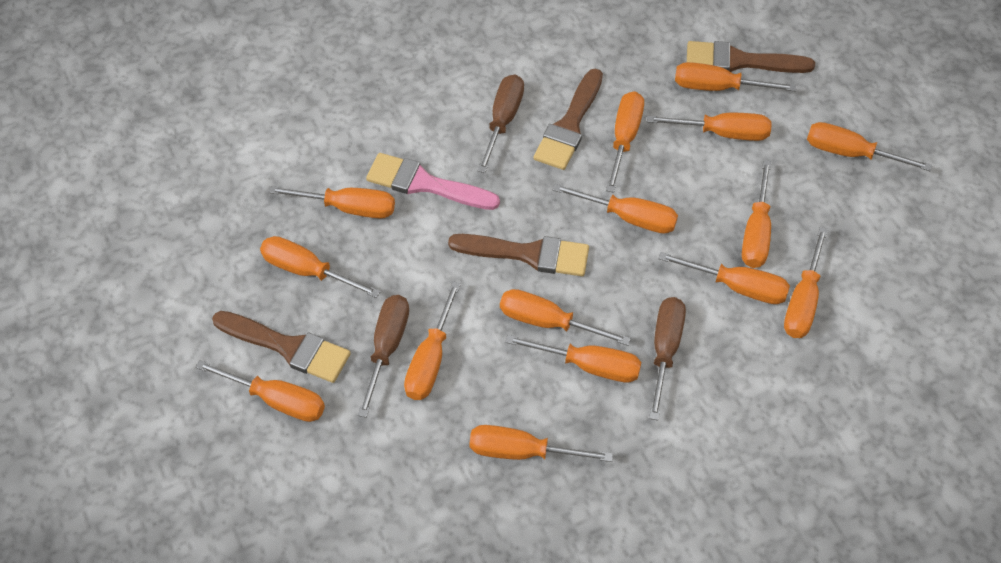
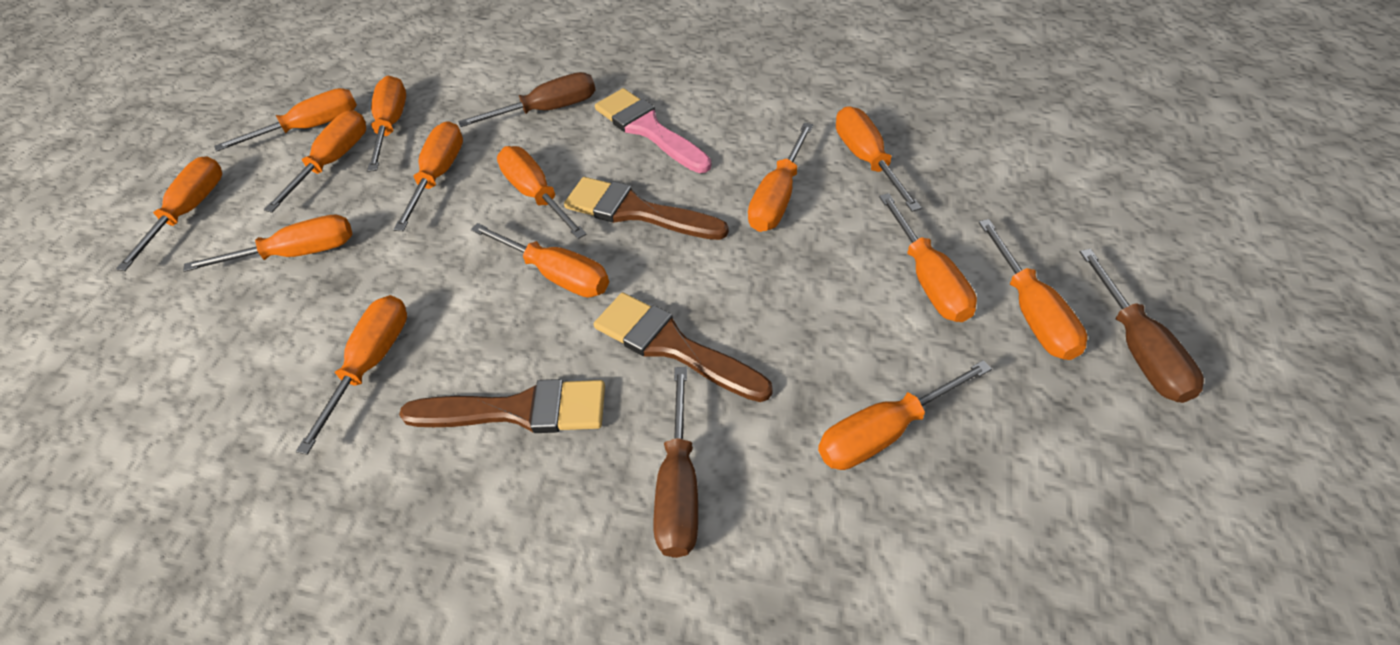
brown brush: [212,311,351,383] [448,234,589,276] [533,69,603,170] [687,41,815,73] = 4 -> [399,379,605,433] [564,177,729,240] [594,293,773,402] = 3
orange screwdriver: [195,360,325,422] [260,236,381,298] [268,186,395,219] [404,281,461,400] [469,425,613,462] [500,289,631,346] [505,335,641,383] [553,184,678,234] [606,91,644,193] [647,113,772,141] [658,252,790,304] [675,62,796,92] [742,160,772,268] [784,227,828,338] [807,122,932,172] = 15 -> [116,156,222,271] [183,215,353,272] [214,88,357,152] [264,110,366,213] [296,295,407,455] [367,76,406,172] [393,121,463,231] [471,223,609,298] [497,146,587,239] [748,123,813,232] [818,360,992,470] [836,106,922,212] [879,193,977,322] [979,219,1087,360] = 14

